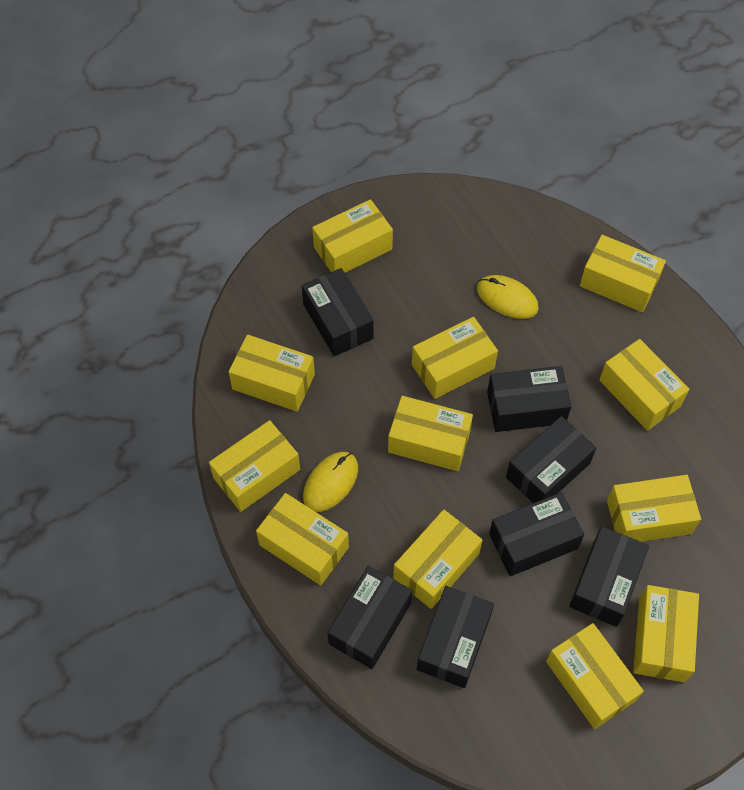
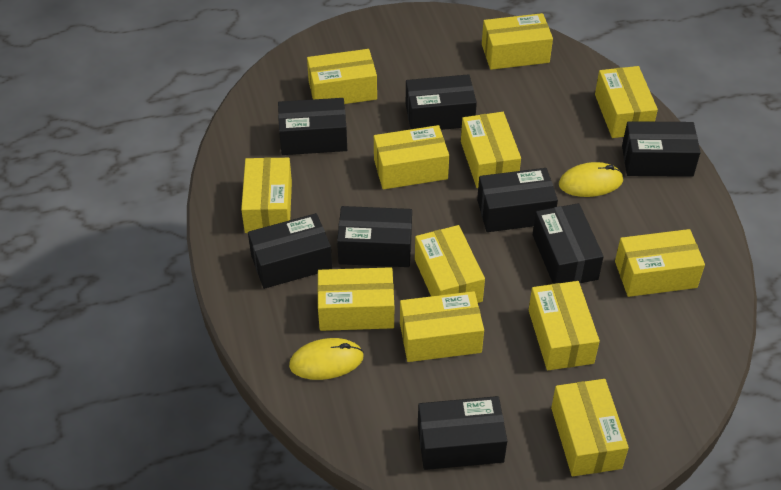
black box: [302,268,374,356] [327,566,412,669] [417,586,494,688] [487,366,571,432] [489,492,584,576] [506,416,596,503] [569,526,649,627] = 7 -> [248,213,332,289] [278,98,347,155] [337,206,412,267] [406,74,477,130] [418,396,507,470] [477,168,558,232] [533,203,604,284] [622,121,701,177] = 8

